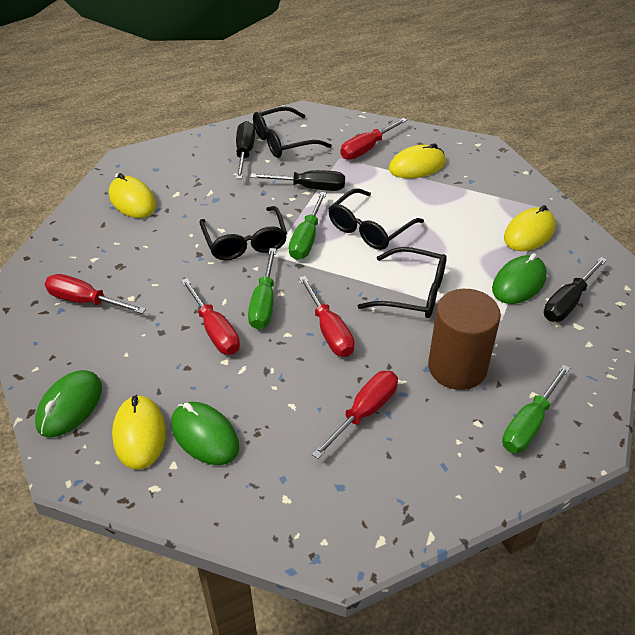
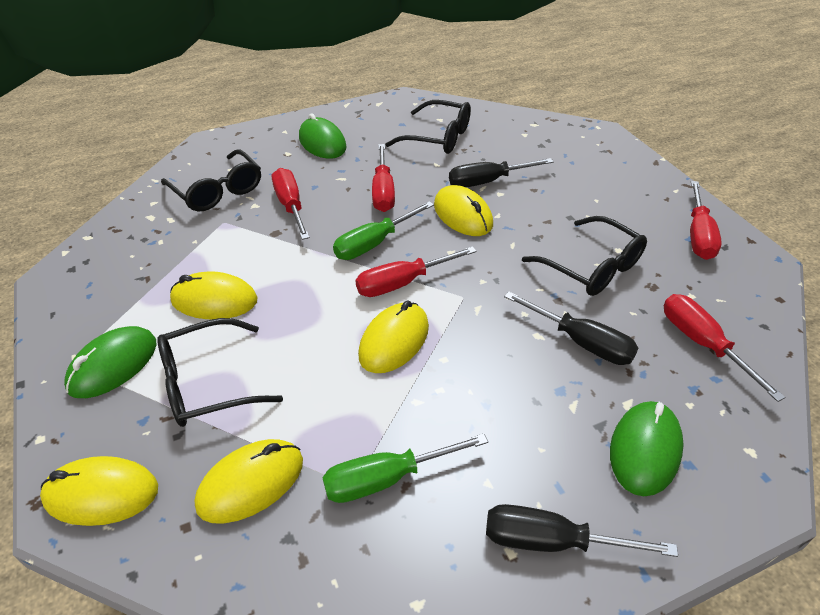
brown cylinder: [428,289,501,390] = 1 -> none = 0
green screwdriver: [248,248,276,329] [289,192,327,260] [502,365,570,453] = 3 -> [322,434,488,503] [333,201,434,260] = 2
yellow mouse: [109,173,156,218] [112,395,166,470] [389,143,446,178] [504,205,556,251] = 4 -> [40,456,158,526] [170,271,258,319] [194,439,303,524] [358,301,429,373] [434,185,493,236] = 5

